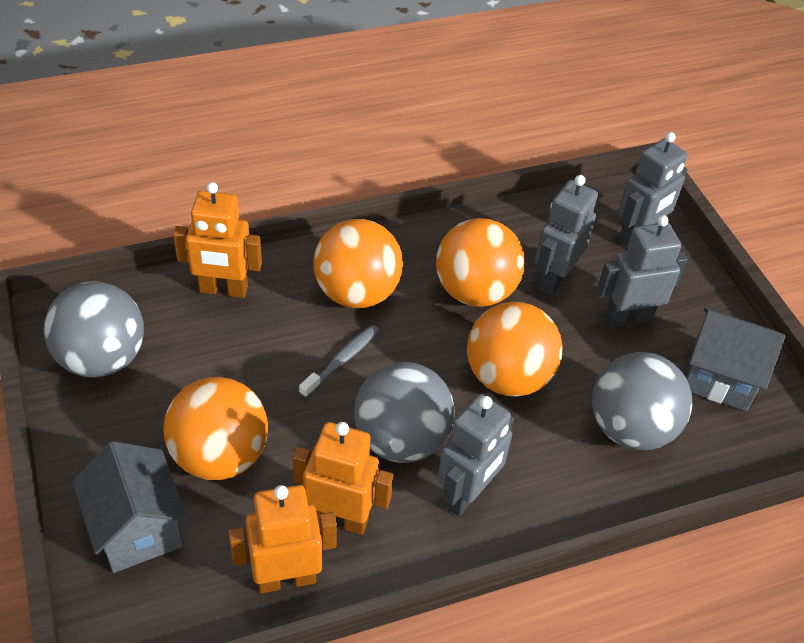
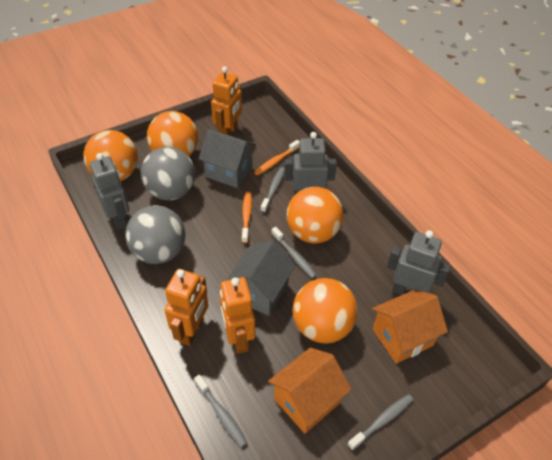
grey ball: [43,282,144,378] [354,362,454,463] [592,352,692,450] = 3 -> [125,205,186,264] [141,147,195,200] = 2
grey robot: [438,394,514,516] [535,175,598,296] [597,215,687,327] [618,132,688,247] = 4 -> [90,153,129,230] [285,132,337,195] [387,230,451,295] = 3
grey toothbrush: [299,325,379,398] = 1 -> [194,375,247,447] [260,167,285,213] [271,227,317,279] [347,394,413,451] = 4
orange house: none = 0 -> [268,348,352,433] [372,289,448,364] = 2
orange toothbrush: none = 0 -> [241,192,252,243] [254,140,300,176] = 2

